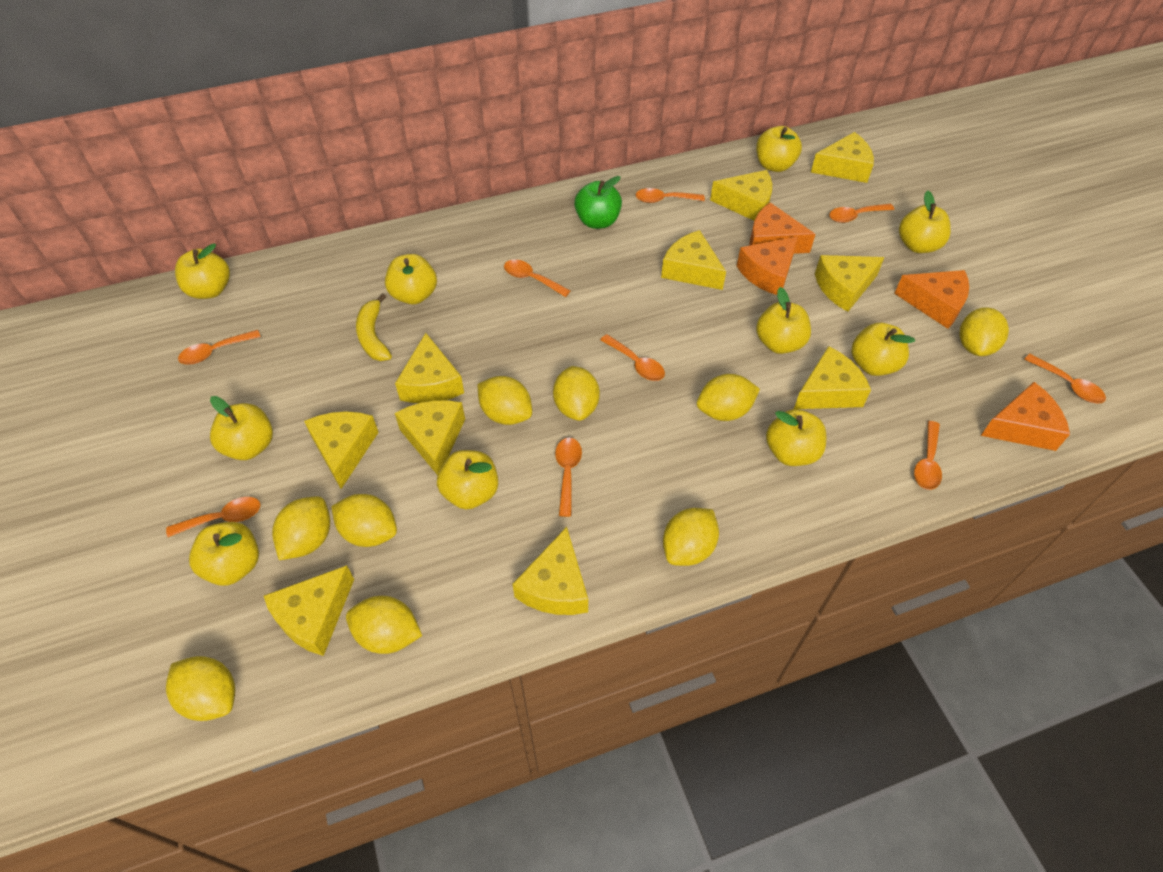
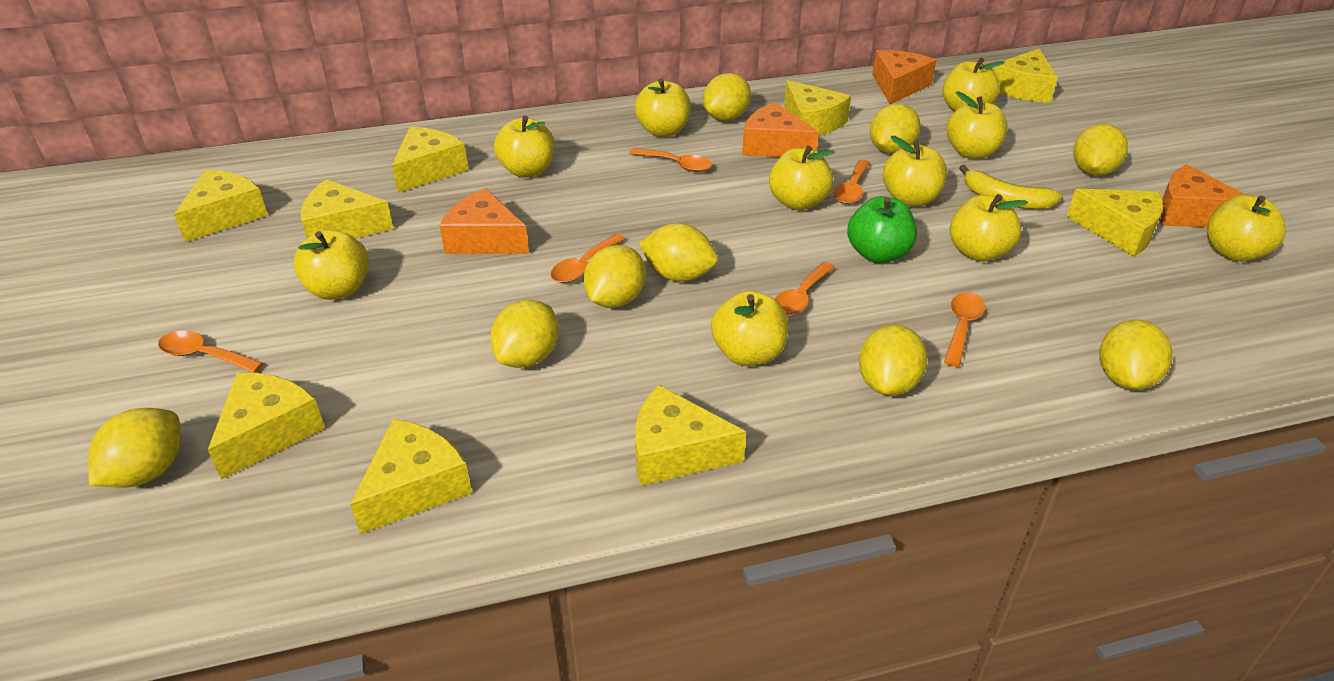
orange spoon: [166,497,261,537] [178,330,261,365] [504,259,570,297] [555,437,582,517] [600,334,665,381] [636,188,705,203] [829,204,894,223] [914,421,942,490] [1024,354,1106,403] = 9 -> [158,331,263,373] [551,233,626,283] [629,148,712,172] [775,262,835,317] [834,160,870,204] [944,292,985,367] = 6
yellow cheese: [264,565,354,656] [304,411,379,489] [395,333,464,403] [395,400,465,475] [513,527,588,615] [661,230,726,290] [710,170,772,221] [794,346,871,409] [811,132,874,183] [815,255,885,312] = 10 -> [174,170,268,242] [208,373,325,480] [301,179,393,238] [350,419,472,534] [392,127,468,192] [635,385,746,486] [784,80,851,136] [993,49,1058,103] [1066,189,1163,257] = 9

